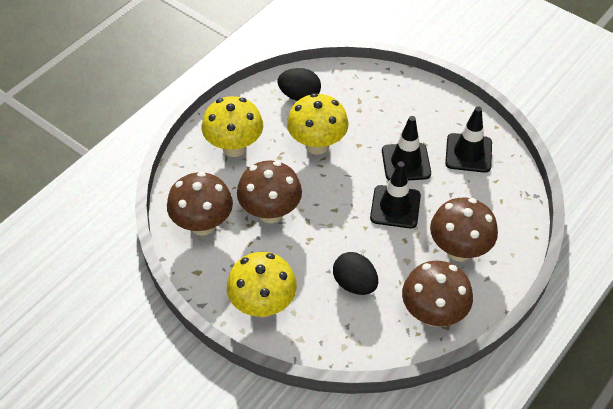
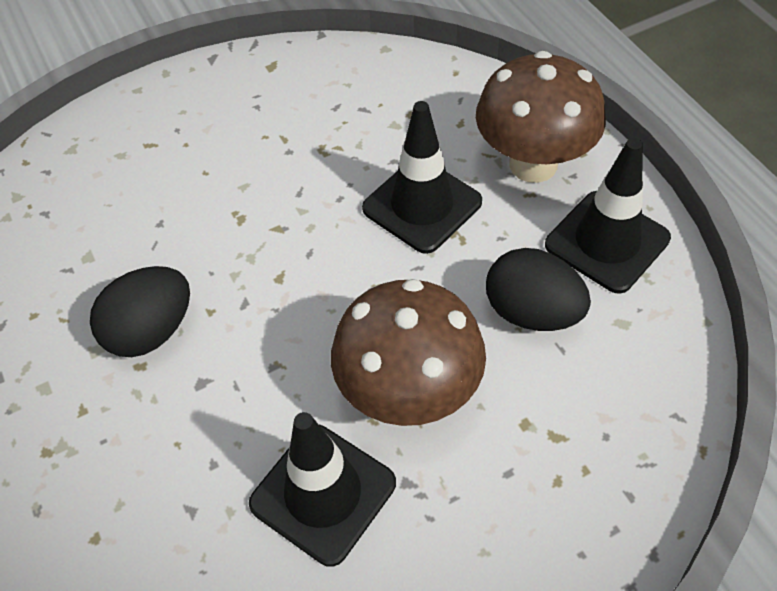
brown mushroom: [167,172,233,236] [237,160,302,223] [402,261,473,327] [430,198,498,261] = 4 -> [331,279,486,426] [476,51,606,183] = 2
yellow mushroom: [202,96,263,157] [227,252,297,318] [287,93,349,155] = 3 -> none = 0

